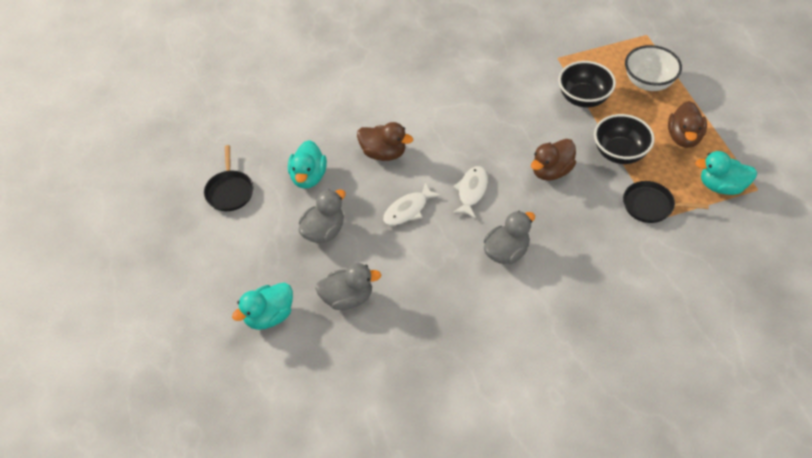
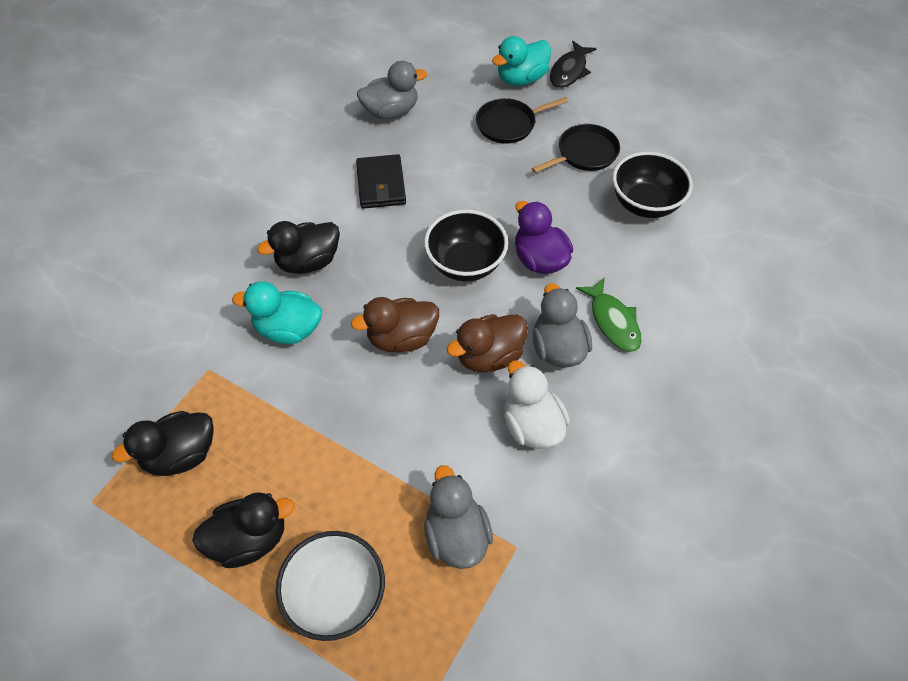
black duck: none = 0 -> [112,411,214,476] [192,492,295,568] [257,221,340,274] = 3
black fish: none = 0 -> [550,41,597,88] = 1
black wallet: none = 0 -> [356,154,406,209] = 1
brown duck: [357,122,413,161] [531,139,576,181] [668,101,707,148] = 3 -> [351,297,439,352] [447,314,528,373] = 2
green fish: none = 0 -> [576,277,642,352] = 1
purple duck: none = 0 -> [515,201,573,274] = 1
turquoise duck: [232,283,293,330] [288,140,327,189] [695,151,757,195] = 3 -> [232,281,322,344] [492,36,551,86] = 2
white duck: none = 0 -> [504,360,570,449] = 1
white fish: [383,182,442,225] [452,166,488,219] = 2 -> none = 0

